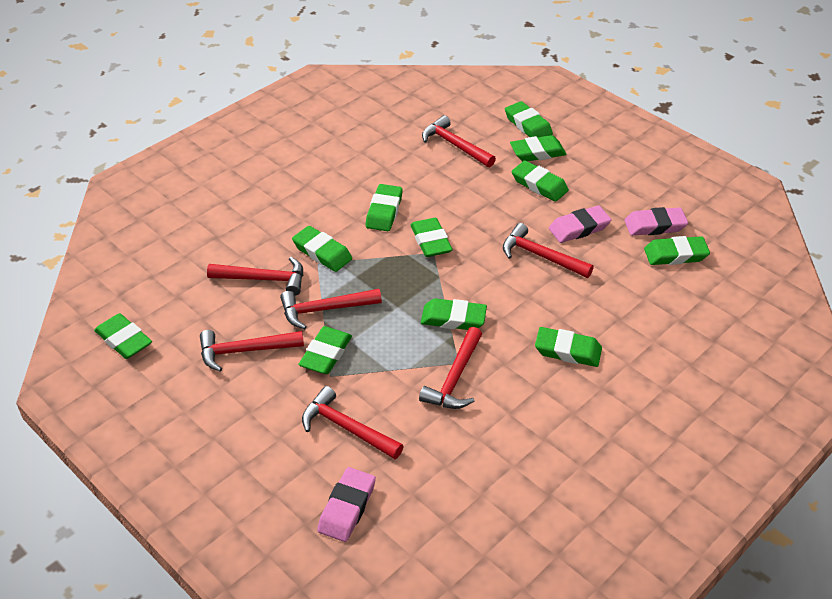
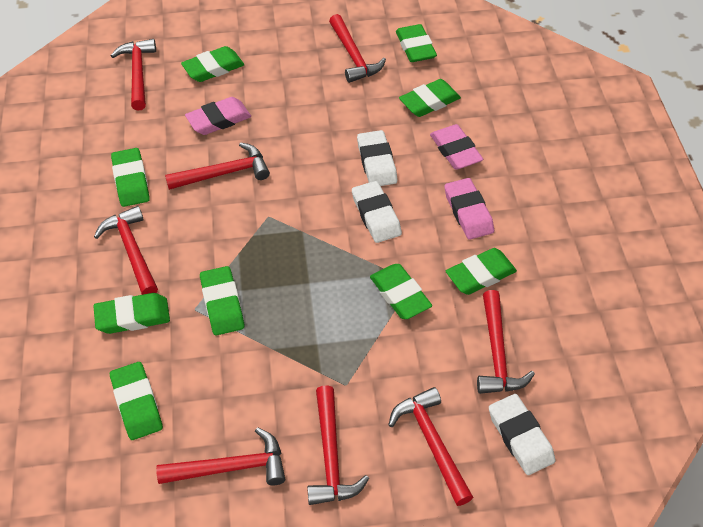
green eraser: [94,313,152,359] [292,226,352,272] [298,326,352,374] [366,184,403,231] [411,218,452,257] [421,298,487,330] [505,101,553,137] [510,135,567,161] [512,160,569,202] [535,327,602,367] [644,236,710,265] = 11 -> [93,293,170,334] [110,362,163,440] [111,148,150,207] [181,46,244,82] [200,266,244,336] [370,264,432,319] [396,24,437,62] [399,79,461,117] [446,248,517,295] = 9
red hammer: [200,330,304,372] [207,257,303,296] [280,289,382,329] [302,386,403,459] [419,327,482,409] [422,115,496,167] [503,223,594,278] = 7 -> [94,206,158,295] [111,39,156,111] [156,427,285,485] [165,142,270,190] [307,385,369,505] [329,14,386,83] [388,387,473,506] [477,290,535,394] = 8
white eraser: none = 0 -> [352,181,402,243] [357,130,397,186] [489,394,555,475] = 3

